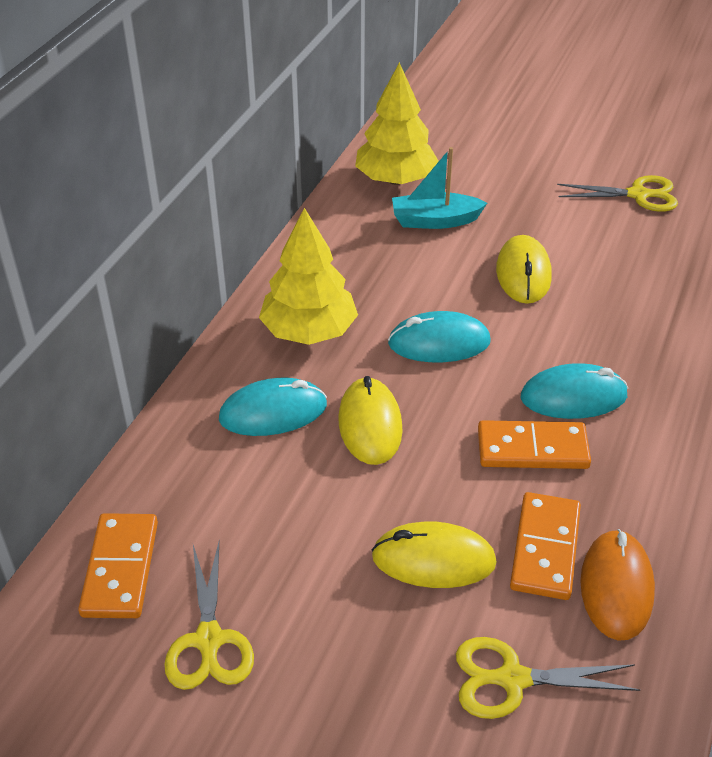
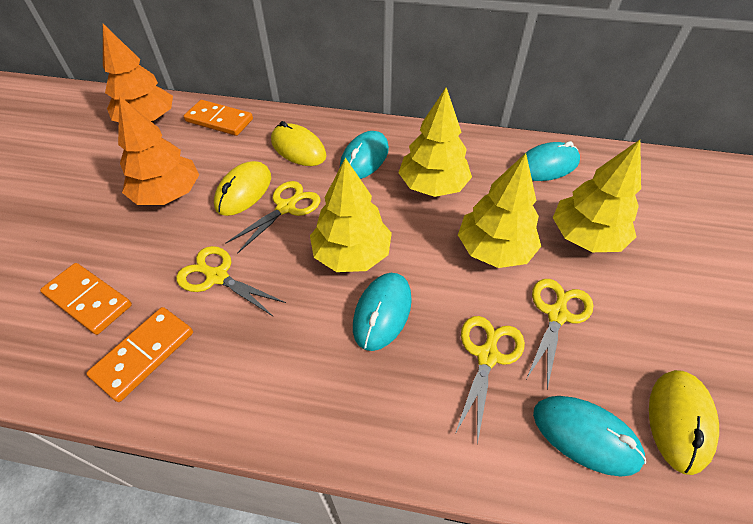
orange mouse: [580,529,655,641] = 1 -> none = 0
orange tree: none = 0 -> [103,24,173,123] [118,96,199,205] = 2
turquoise boat: [392,147,487,229] = 1 -> none = 0
turquoise mouse: [219,378,327,436] [388,311,491,362] [521,363,628,419] = 3 -> [340,131,389,179] [353,273,412,351] [519,141,580,181] [533,396,646,477] = 4
yellow scissors: [164,542,254,690] [456,637,640,719] [557,175,678,212] = 3 -> [176,246,286,317] [225,181,320,254] [455,316,525,445] [526,279,593,390] = 4
yellow tree: [259,208,358,345] [355,62,439,185] = 2 -> [310,158,392,272] [398,88,472,197] [458,153,541,268] [553,140,641,252] = 4

